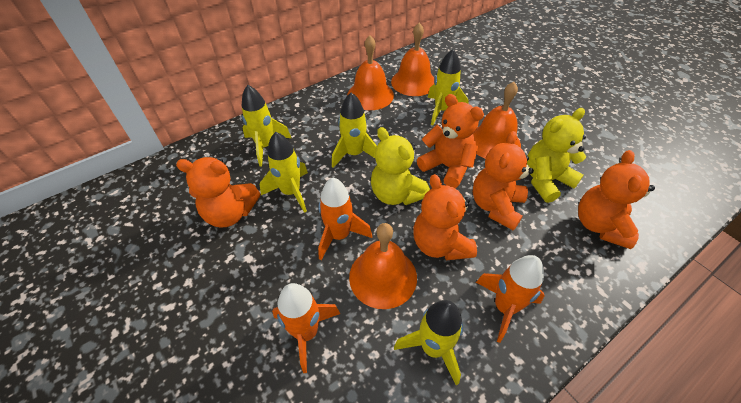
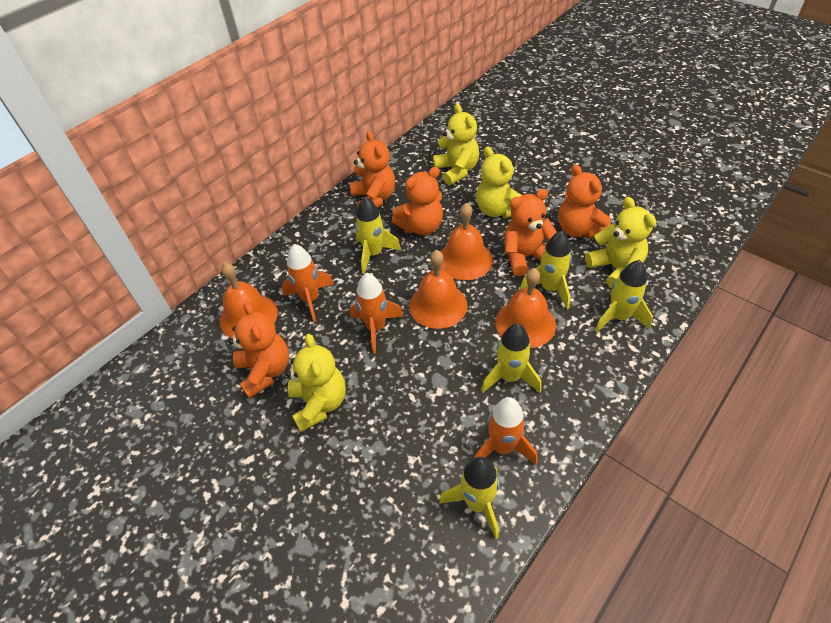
yellow teddy bear: [371,127,430,205] [527,108,586,203] = 2 -> [286,334,346,432] [433,103,479,185] [476,146,522,218] [585,197,656,288] = 4

